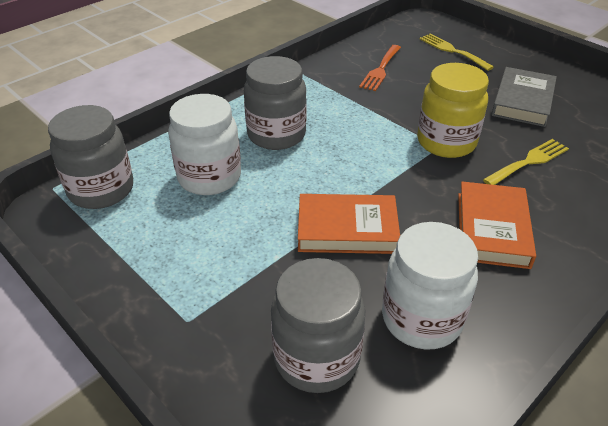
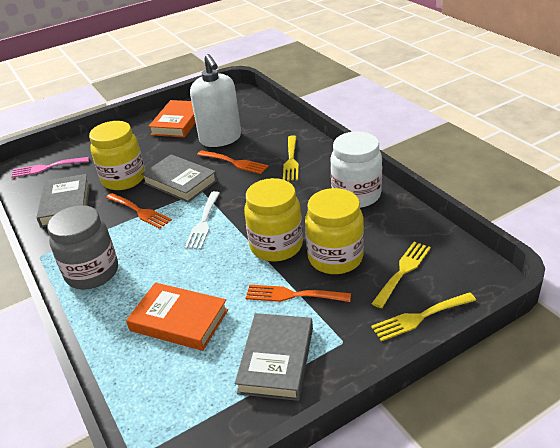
grey book: [491,67,557,127] = 1 -> [36,174,90,227] [141,154,217,202] [235,313,313,401] = 3
grey jar: [48,105,133,209] [244,56,307,150] [271,258,365,393] = 3 -> [47,205,118,289] = 1
orange fork: [359,45,401,91] = 1 -> [106,193,172,229] [197,150,269,174] [246,285,351,302] = 3
pink fork: none = 0 -> [11,157,89,178] = 1
white fork: none = 0 -> [185,191,220,249] = 1
white jar: [168,94,241,195] [382,222,478,350] = 2 -> [330,131,382,208] = 1
white soap dispenser: none = 0 -> [190,54,241,147] = 1
yellow fork: [420,33,494,71] [483,139,569,185] = 2 -> [283,135,299,181] [371,242,431,308] [371,292,476,341] = 3
yellow jar: [417,63,489,158] = 1 -> [89,121,145,190] [244,178,303,262] [305,188,364,274] = 3

